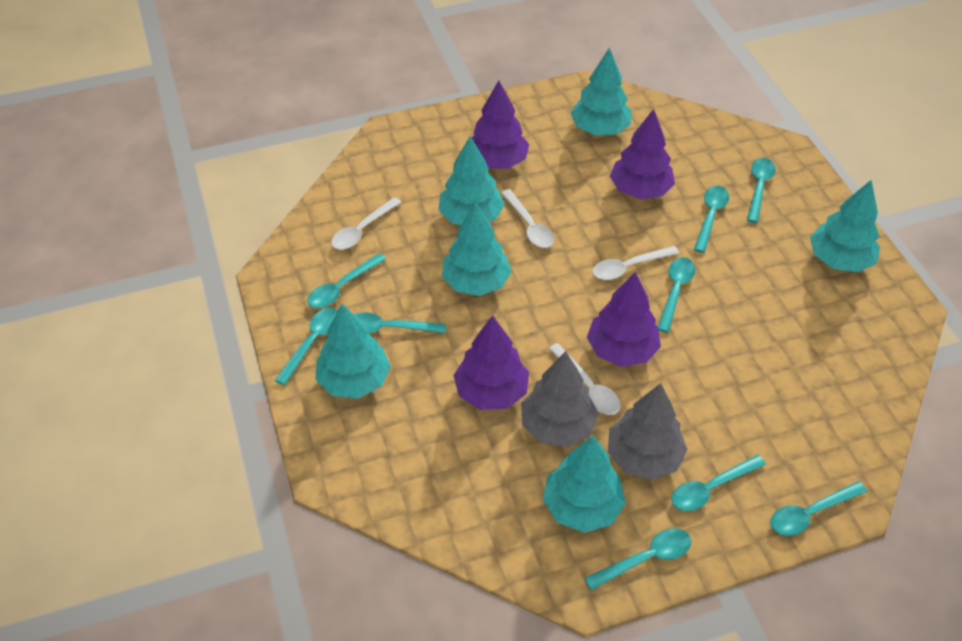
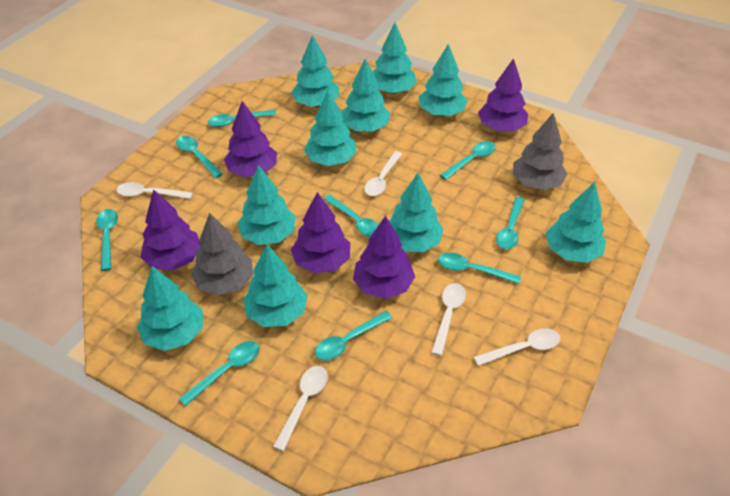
purple tree: [454,315,529,410] [472,81,529,169] [587,272,661,367] [610,109,675,199] = 4 -> [140,189,200,270] [224,101,277,177] [291,192,350,273] [353,216,415,299] [478,58,528,131] = 5
turquoise tree: [315,304,391,399] [438,136,505,225] [442,203,512,296] [543,436,626,533] [571,48,631,135] [810,180,880,272] = 6 -> [137,266,203,351] [238,165,296,245] [243,244,308,327] [291,35,339,107] [304,91,356,166] [341,59,390,132] [373,23,417,94] [389,173,443,252] [419,44,468,116] [546,182,606,263] = 10
white spoon: [331,197,402,250] [501,189,554,248] [548,343,620,415] [592,246,679,280] = 4 -> [116,182,193,199] [273,366,328,451] [364,151,402,196] [431,283,466,356] [473,328,560,366] = 5

